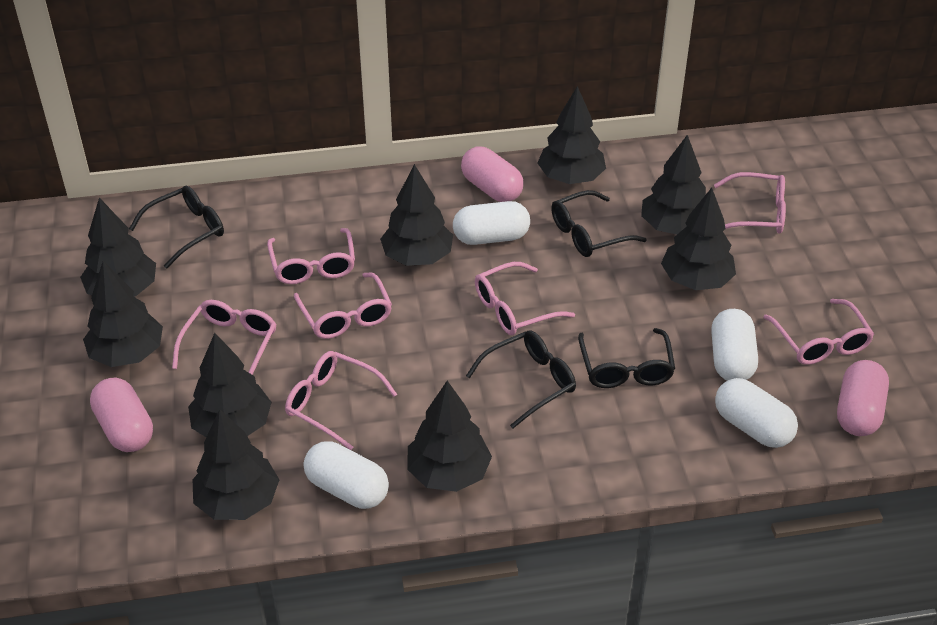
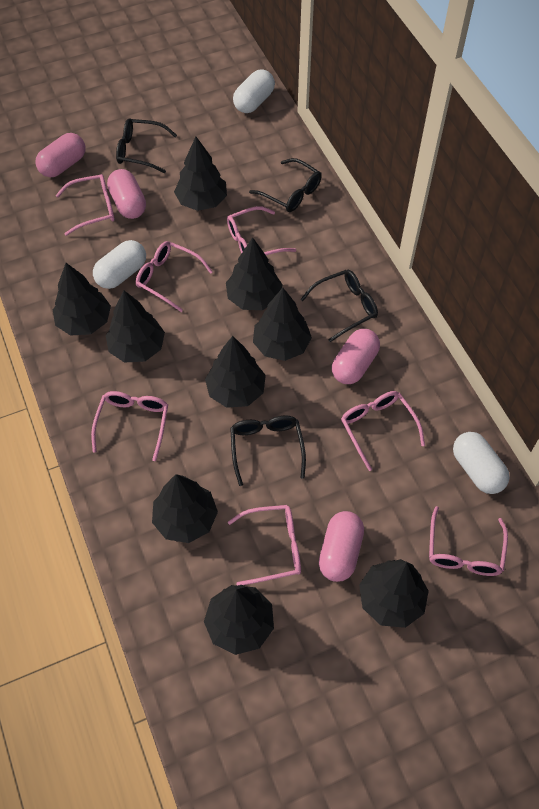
pink capsule: [90,378,153,452] [461,147,524,202] [837,360,889,436] = 3 -> [36,133,85,177] [107,169,146,219] [319,511,364,582] [332,329,380,384] = 4
white capsule: [304,441,389,509] [453,201,530,245] [711,309,758,380] [715,378,798,448] = 4 -> [93,240,146,289] [233,69,275,113] [453,432,510,494] = 3

